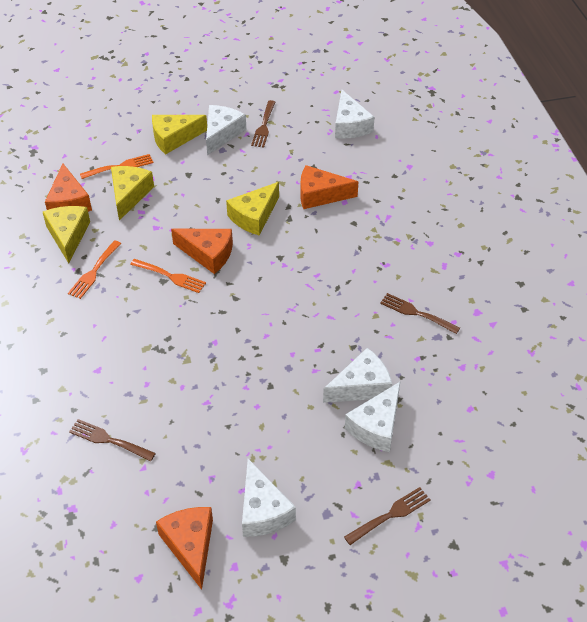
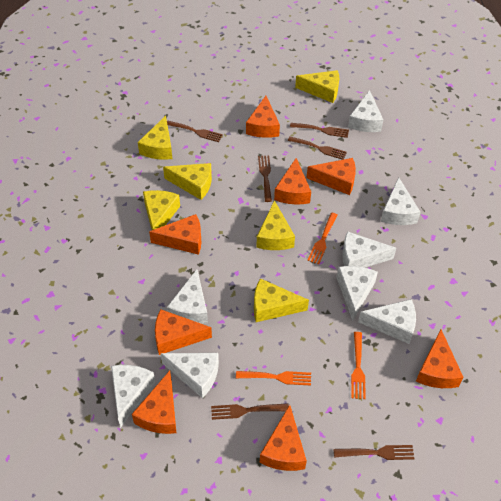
brown fork: [69,419,156,461] [251,100,275,148] [344,487,431,545] [380,293,460,334] = 4 -> [167,121,223,142] [211,403,289,420] [258,156,272,202] [288,137,347,160] [290,123,349,138] [334,445,415,460] = 6
orange cheese: [45,164,92,212] [156,507,213,590] [171,229,233,274] [300,165,358,209] = 4 -> [132,371,176,434] [149,214,202,255] [155,309,212,355] [246,96,280,138] [260,405,307,471] [274,158,311,204] [307,158,356,195] [416,329,464,388] = 8
white cheese: [206,105,246,155] [242,459,296,537] [323,348,392,403] [335,90,375,139] [345,382,400,452] = 5 -> [111,365,155,428] [160,353,219,398] [167,269,208,324] [336,266,378,321] [342,231,396,267] [348,90,383,132] [358,299,416,344] [381,177,420,225] = 8
yellow cheese: [43,206,90,263] [111,166,154,221] [152,115,207,155] [226,182,279,236] = 4 -> [138,116,172,160] [143,190,180,230] [163,163,212,200] [254,278,309,322] [256,200,295,250] [295,70,339,103] = 6

